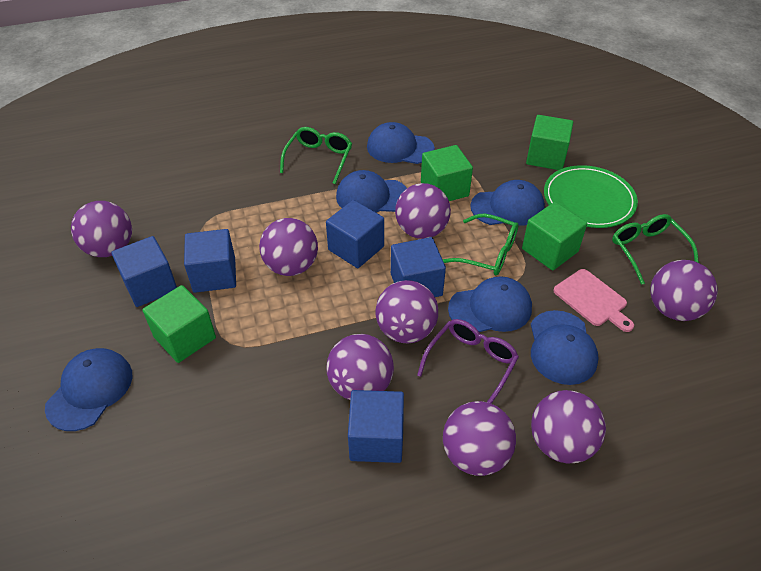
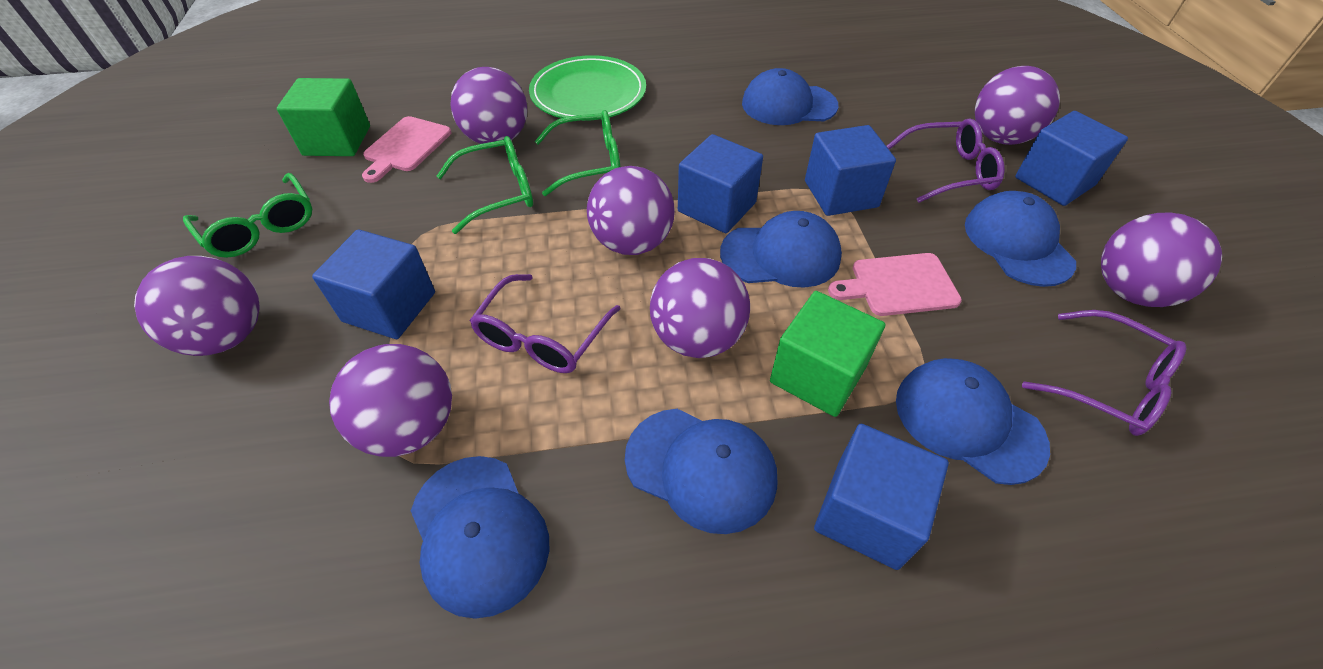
green cube: [142,285,216,363] [421,145,473,201] [522,202,587,271] [526,115,573,170] = 4 -> [277,78,370,156] [770,291,885,417] = 2
pink cutting board: [553,269,634,332] = 1 -> [362,116,451,183] [828,253,962,316] = 2
purple ball: [71,201,132,257] [259,218,318,276] [326,334,394,400] [375,280,438,343] [395,183,451,239] [443,401,516,476] [531,390,606,464] [650,260,718,321] = 8 -> [134,256,260,356] [329,344,452,457] [450,67,527,144] [587,166,675,255] [650,258,750,358] [975,66,1060,145] [1101,212,1222,307] = 7
purple glasses: [417,319,519,403] = 1 -> [470,274,620,373] [886,118,1005,203] [1022,310,1187,436] = 3

